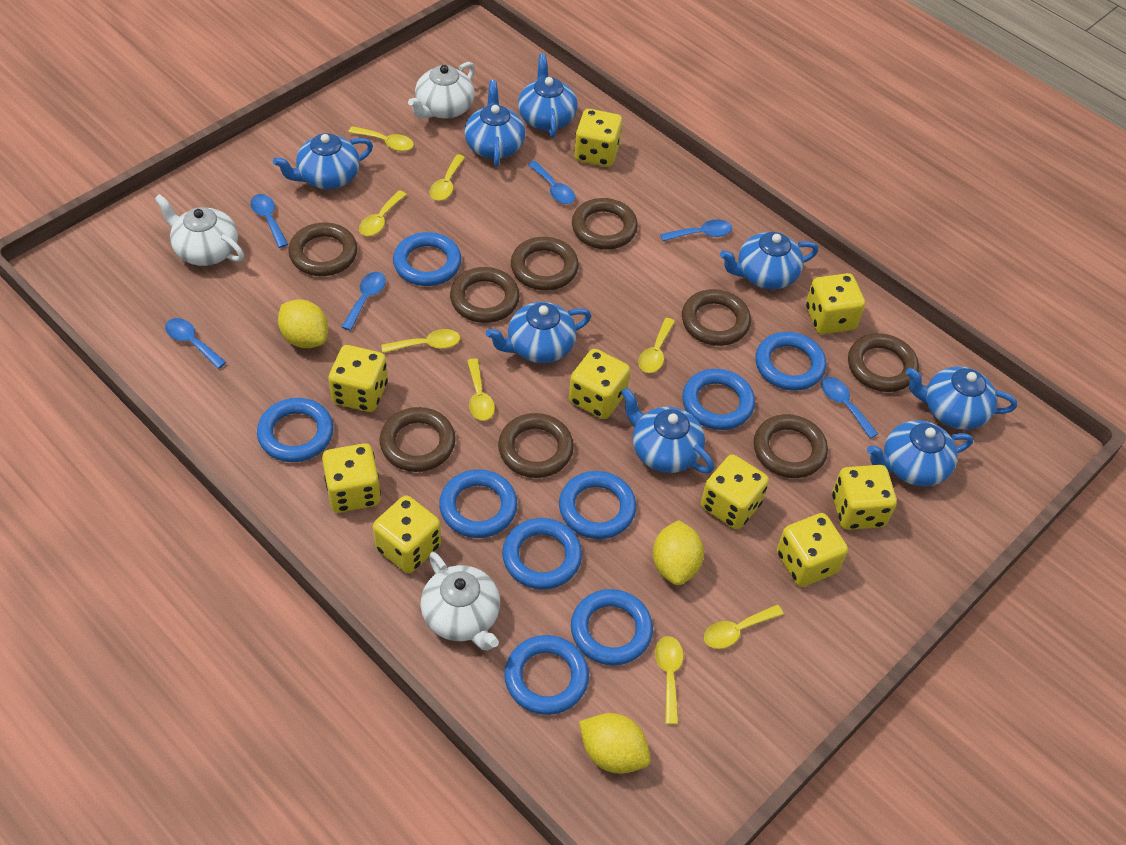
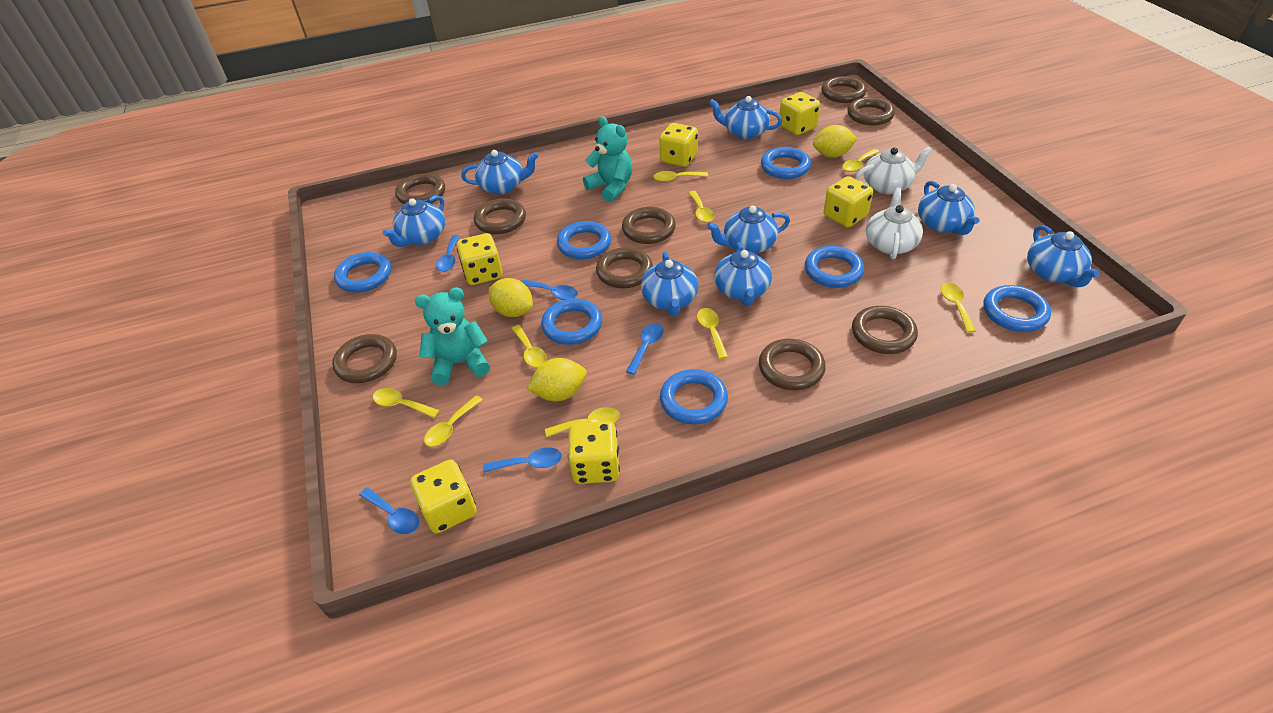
blue ring: [257,398,334,462] [393,232,461,286] [439,469,518,538] [502,518,582,590] [504,635,589,715] [559,471,636,539] [571,589,653,665] [682,369,755,430] [755,332,826,391] = 9 -> [334,252,391,293] [541,298,602,345] [557,221,611,259] [660,369,728,424] [761,147,811,179] [805,246,864,288] [984,285,1051,332] = 7
blue spoon: [165,318,226,369] [250,194,288,248] [342,272,386,331] [528,161,575,204] [660,219,732,241] [821,377,878,439] = 6 -> [359,487,419,534] [436,235,460,272] [483,447,562,473] [522,280,578,300] [626,323,664,375] = 5
turquoise teddy bear: none = 0 -> [415,287,490,385] [583,116,632,202] = 2
white teapot: [155,194,244,266] [408,62,475,119] [420,552,500,651] = 3 -> [855,146,933,194] [866,187,923,260] = 2
yellow dice: [322,443,381,513] [328,345,388,412] [373,495,441,573] [569,349,630,419] [574,109,622,167] [701,455,769,529] [777,513,848,587] [806,273,865,334] [832,465,897,530] = 9 -> [410,460,477,533] [457,233,502,285] [568,421,620,484] [659,123,698,167] [779,92,820,135] [823,176,873,227] = 6
yellow spoon: [348,126,414,151] [359,190,407,236] [381,329,460,353] [430,154,465,201] [467,358,495,421] [638,318,675,373] [655,636,684,725] [704,605,784,649] = 8 -> [373,388,440,418] [424,396,483,447] [511,325,547,367] [545,407,620,437] [653,171,708,182] [689,191,714,222] [697,308,728,359] [842,149,879,172] [941,283,976,333] = 9

